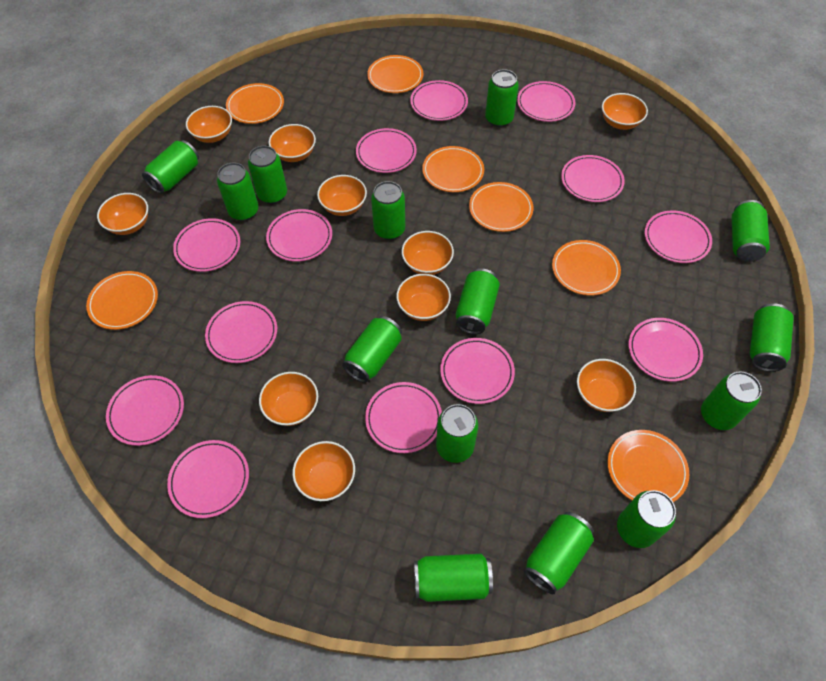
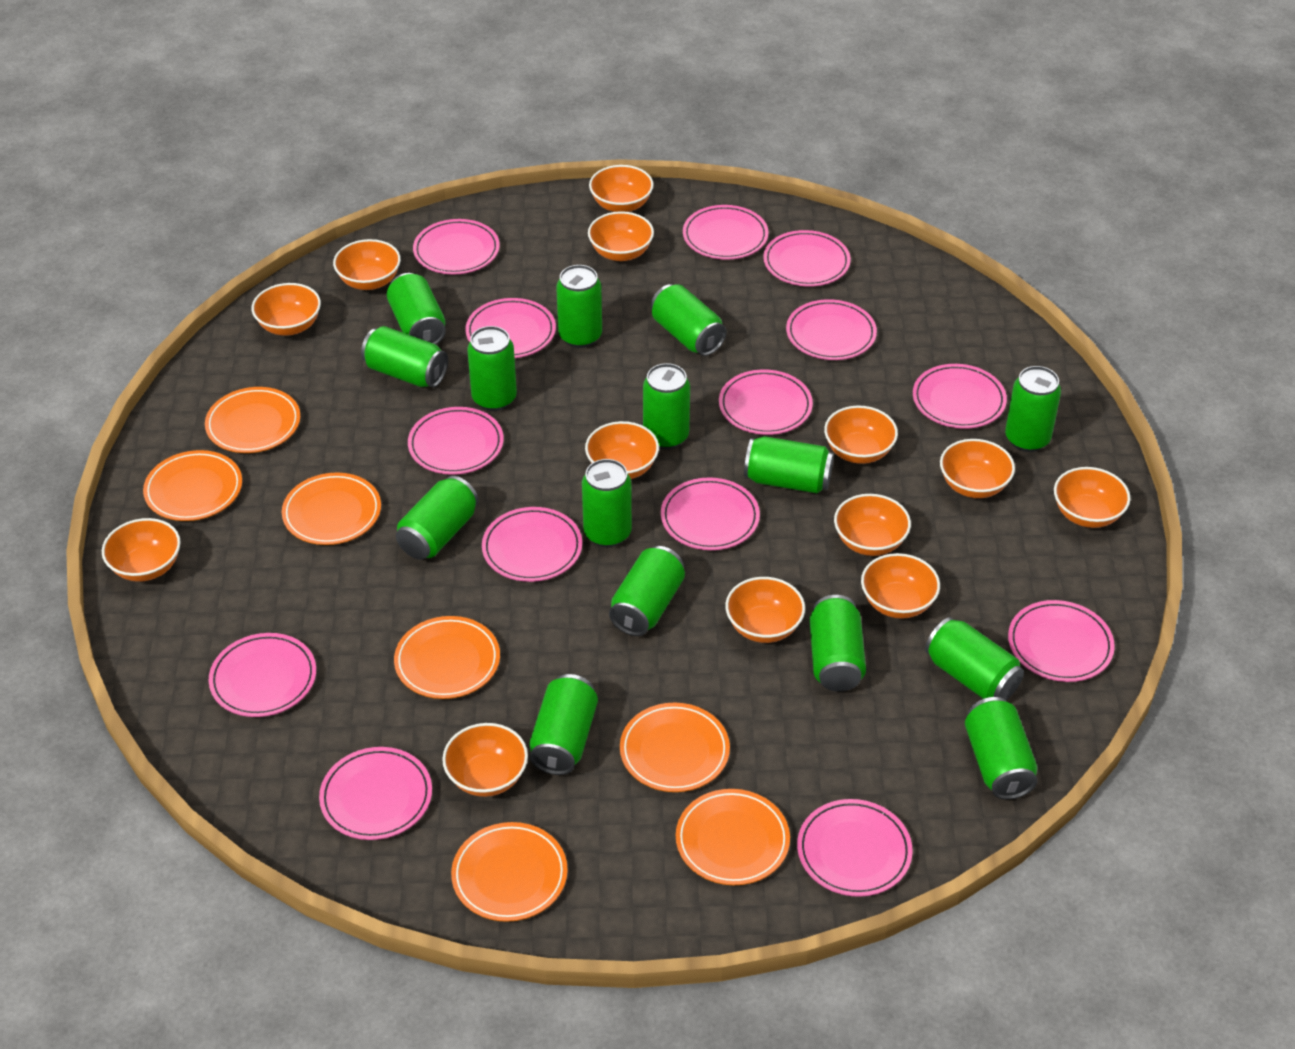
green can: [142,140,199,194] [217,163,259,221] [248,146,287,204] [342,316,402,383] [371,181,405,240] [414,554,493,602] [436,404,478,463] [456,268,500,334] [485,69,519,127] [524,512,594,594] [617,490,676,548] [701,371,762,430] [731,200,770,262] [750,303,794,372] = 14 -> [361,326,448,387] [387,273,446,344] [396,476,478,560] [467,326,517,411] [529,674,598,775] [556,265,602,348] [582,459,632,547] [609,546,685,636] [643,363,690,450] [651,284,727,356] [744,436,834,494] [810,595,866,692] [925,617,1024,700] [965,697,1037,800] [1005,366,1061,452] = 15
orange bowl: [97,193,148,235] [186,106,232,143] [259,372,318,426] [269,124,316,162] [292,441,355,501] [317,175,367,216] [396,274,451,321] [402,231,454,275] [577,359,636,412] [602,93,648,130] = 10 -> [102,518,181,582] [252,283,321,336] [333,239,401,290] [442,723,528,797] [585,421,659,479] [588,211,654,261] [589,165,654,212] [725,577,805,643] [824,406,898,464] [834,494,911,556] [861,553,940,619] [940,439,1015,498] [1054,467,1130,528] = 13
pink plate: [106,375,184,446] [167,440,249,518] [173,218,240,272] [205,301,277,363] [266,209,332,262] [356,128,417,173] [365,382,442,453] [410,80,468,121] [440,338,515,404] [517,81,575,122] [561,155,625,202] [629,318,703,382] [645,210,712,263] = 13 -> [209,633,316,717] [319,747,432,840] [408,407,504,475] [413,219,500,275] [465,298,556,358] [482,507,582,582] [661,477,760,550] [683,205,769,260] [719,369,813,435] [763,230,851,287] [786,299,877,360] [797,799,913,897] [913,364,1007,429] [1008,600,1115,682] = 14

